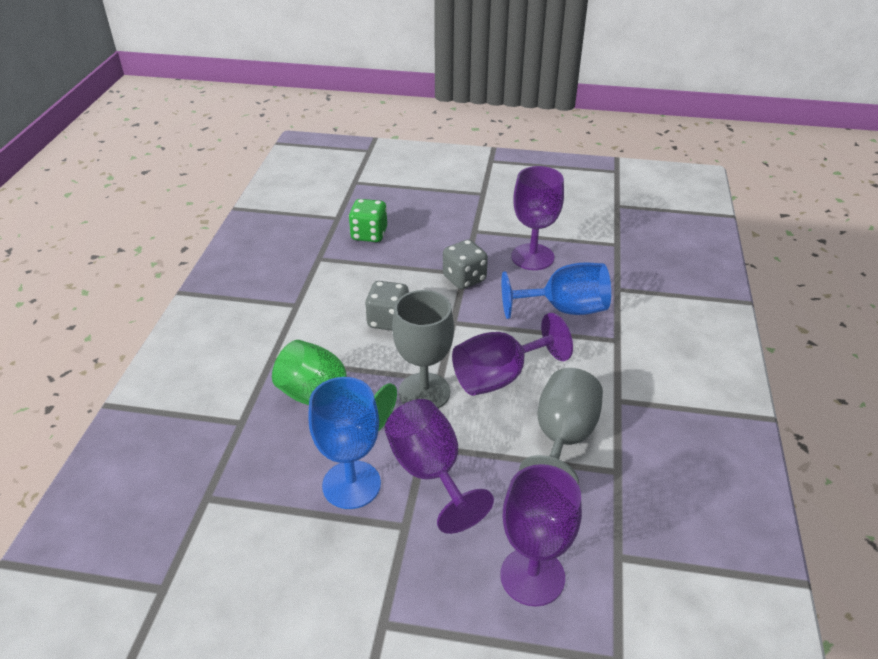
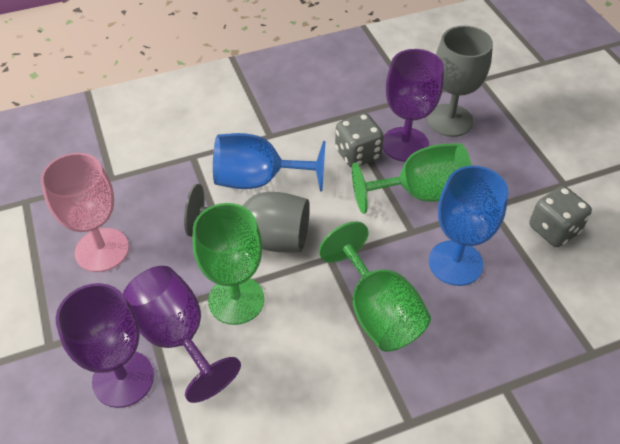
green dice: [348,199,387,242] = 1 -> none = 0
green goblet: [272,340,397,432] = 1 -> [193,203,264,325] [319,221,431,352] [352,143,472,214] = 3
pink goblet: none = 0 -> [41,153,129,272] = 1
purple goblet: [385,399,494,534] [452,313,573,396] [500,464,582,606] [511,166,564,270] = 4 -> [56,283,154,408] [123,266,241,403] [382,49,444,162] = 3

